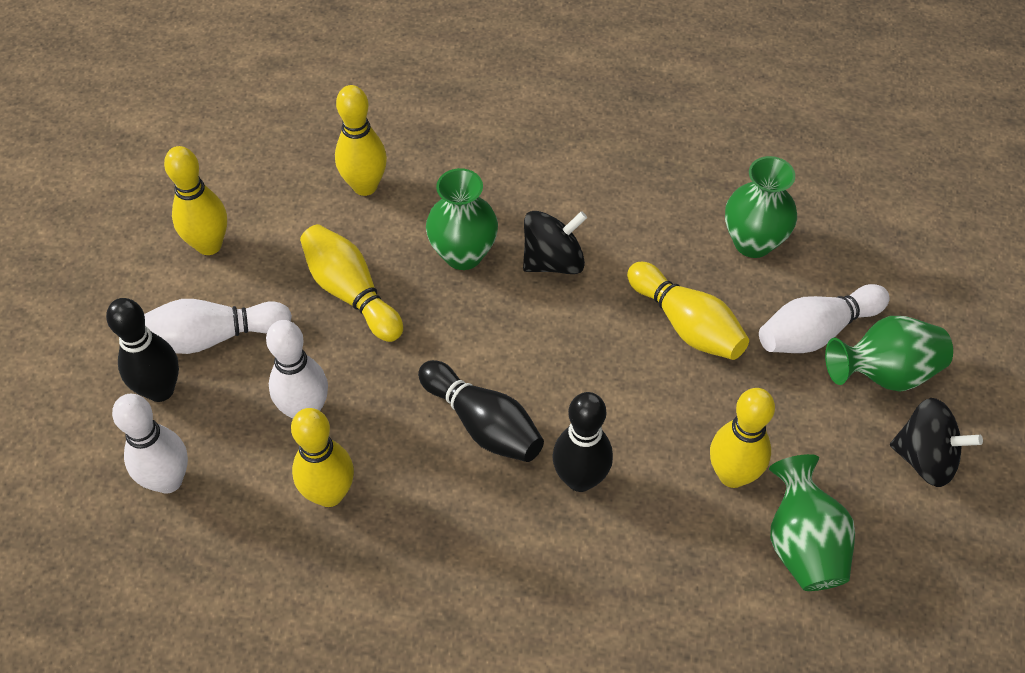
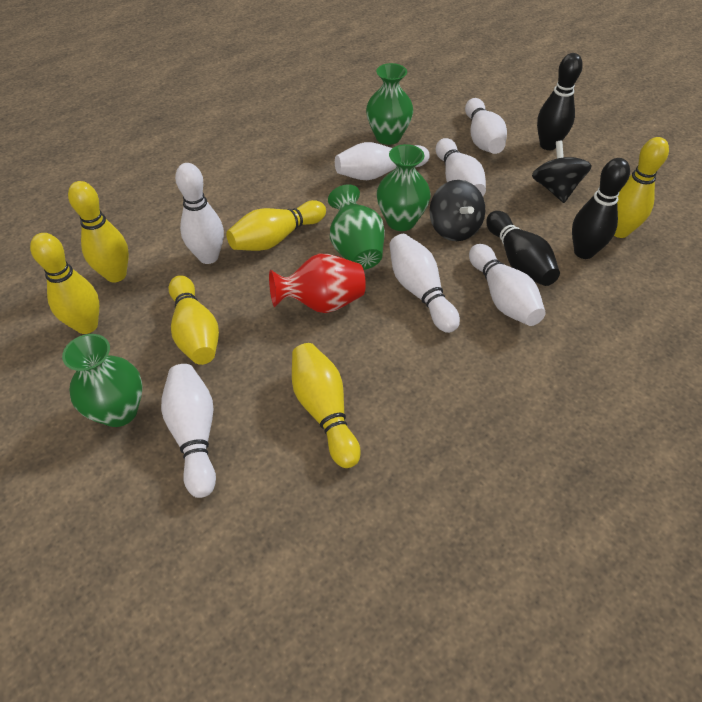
red vase: none = 0 -> [269,253,366,313] = 1
white bowling pin: [112,394,188,494] [144,299,292,354] [266,320,328,418] [759,284,889,353] = 4 -> [161,364,216,498] [175,163,224,264] [335,142,430,180] [389,234,460,333] [436,138,486,196] [465,98,507,154] [469,244,546,326] = 7

